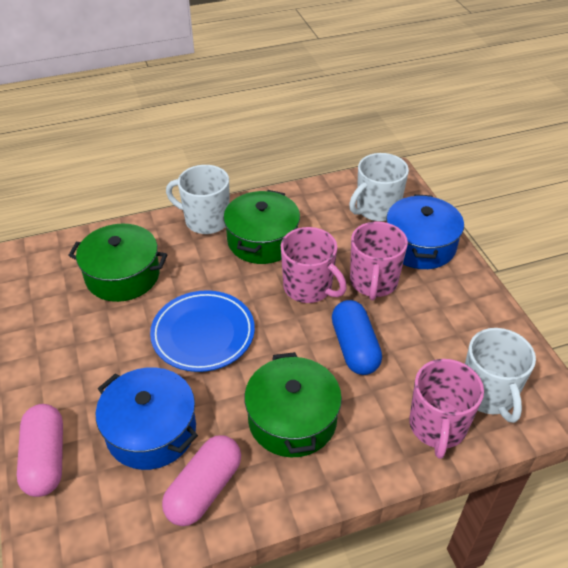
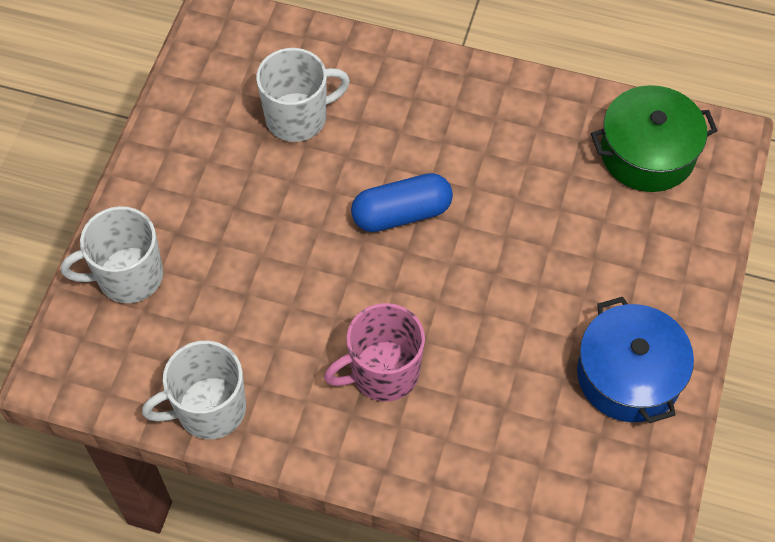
blue plate: [150,290,255,372] = 1 -> none = 0
blue pot: [96,367,198,470] [386,194,464,269] = 2 -> [577,297,694,423] = 1
green pot: [68,223,168,302] [224,190,300,264] [244,352,342,457] = 3 -> [591,85,718,192] = 1
pink capsule: [17,404,63,497] [162,435,241,526] = 2 -> none = 0
pink mug: [281,227,347,303] [350,221,408,300] [409,359,484,459] = 3 -> [324,303,425,402] = 1

